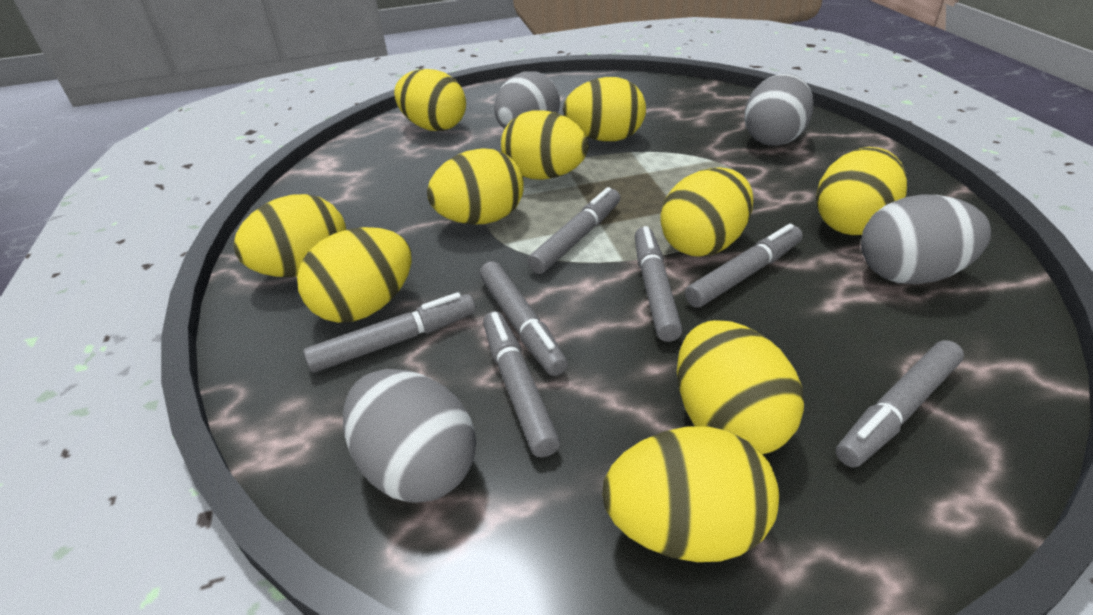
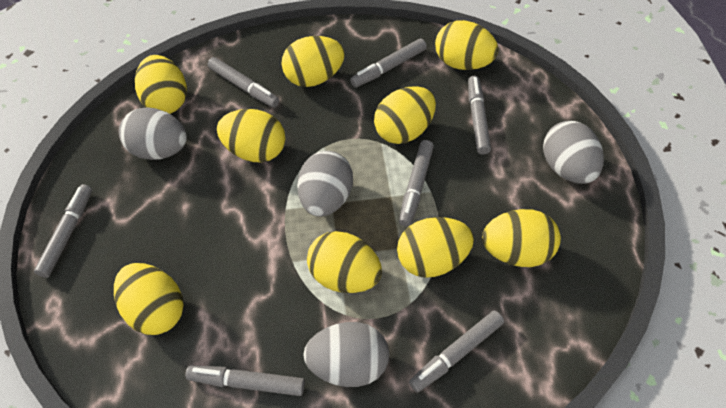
yellow egg: [233,194,346,277] [297,227,412,323] [394,69,466,131] [427,148,524,224] [501,110,589,180] [563,77,646,141] [602,426,779,562] [660,167,753,257] [677,320,804,454] [816,147,907,235] = 10 -> [114,263,184,335] [135,55,187,114] [217,109,285,162] [282,36,345,87] [307,231,382,293] [374,86,436,144] [397,217,474,278] [435,20,498,70] [482,209,561,267] = 9

